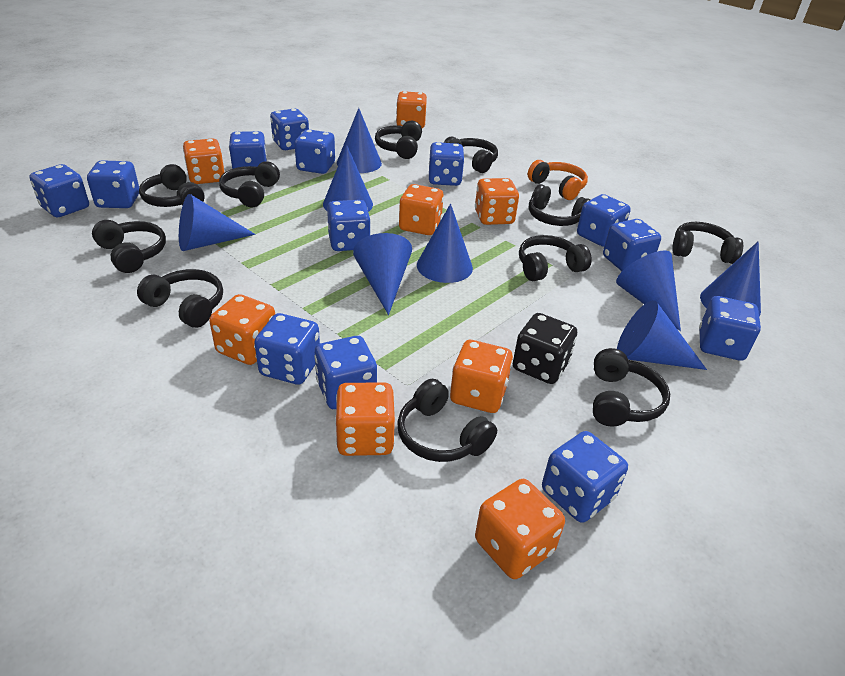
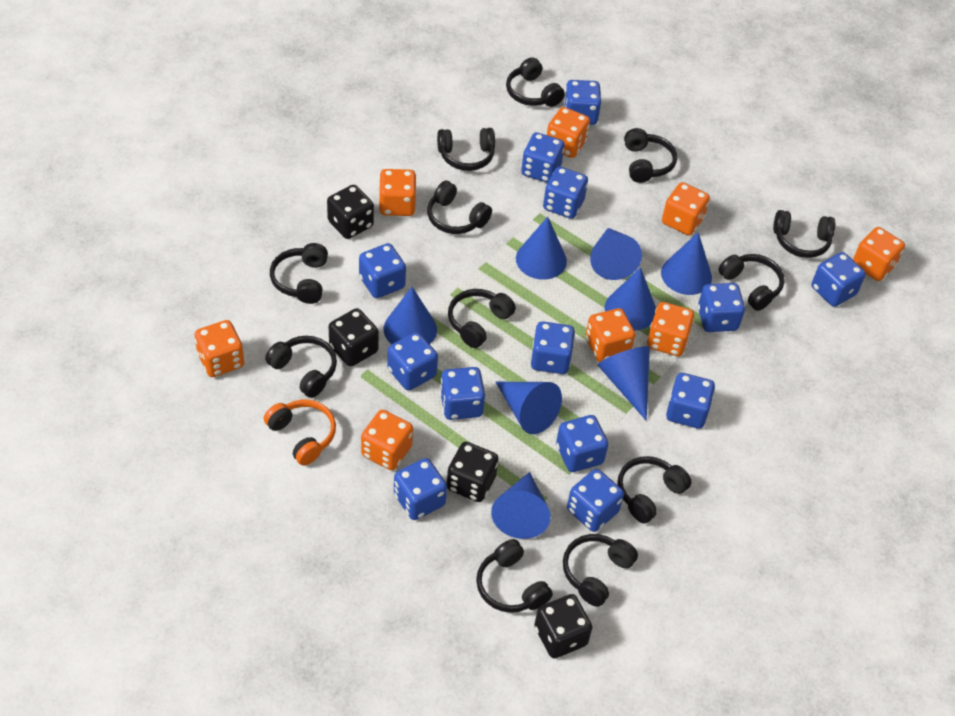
black dice: [513,313,577,384] = 1 -> [327,185,374,239] [329,308,379,367] [447,442,499,502] [534,594,592,658] = 4
black headphones: [92,220,166,273] [137,269,223,328] [139,164,204,207] [219,161,280,207] [375,121,422,159] [397,379,497,462] [444,137,498,173] [519,235,592,281] [529,184,590,226] [593,348,670,427] [672,222,743,264] = 11 -> [265,336,337,398] [270,243,328,304] [427,181,492,234] [437,128,495,171] [448,289,516,348] [476,539,553,613] [506,57,565,107] [563,534,638,607] [617,456,692,523] [624,128,677,183] [719,254,785,311] [773,210,835,258] = 12

